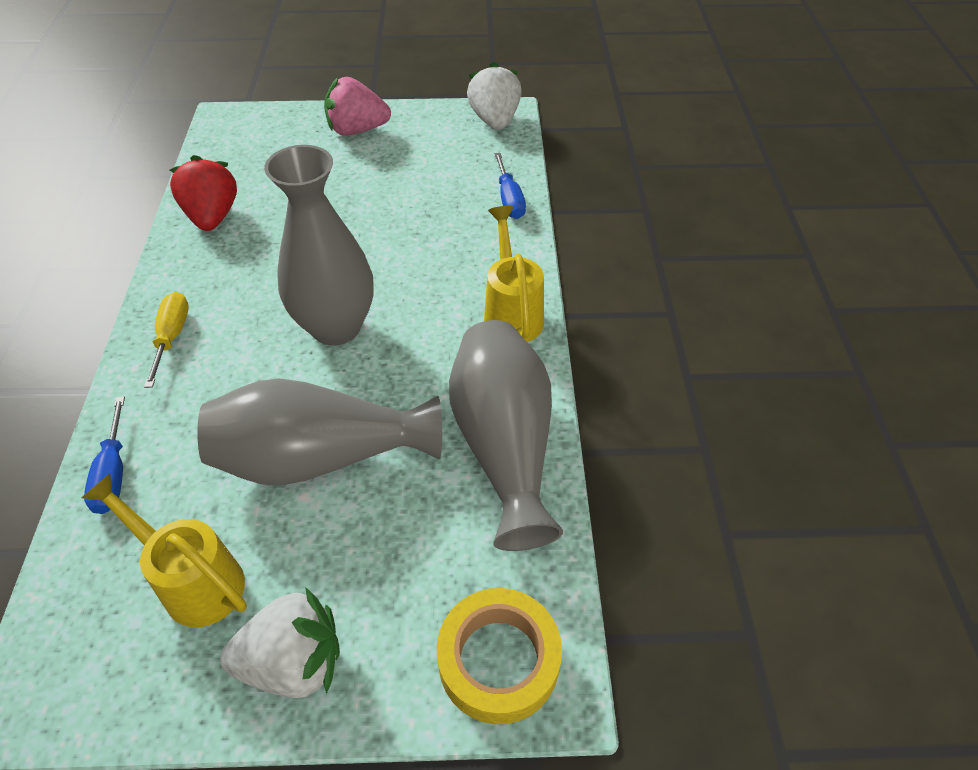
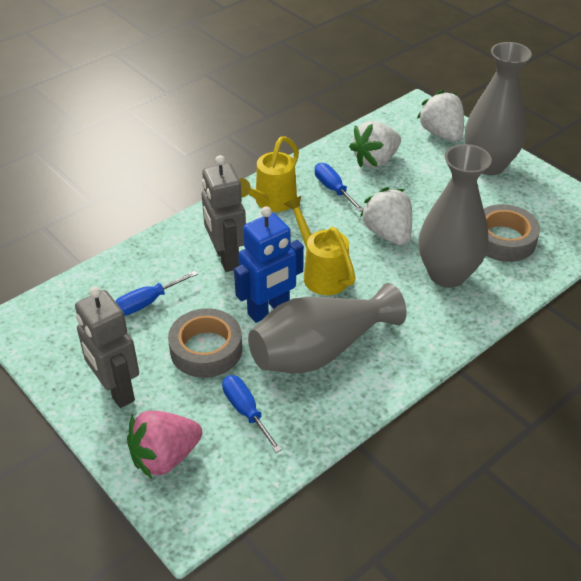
blue robot: none = 0 -> [234,206,304,323] = 1
blue screwdriver: [84,397,125,514] [494,153,526,219] = 2 -> [115,271,198,315] [222,375,282,453] [315,163,363,212] = 3
grey robot: none = 0 -> [75,287,139,408] [202,155,246,272] = 2
grey tape: none = 0 -> [168,308,242,378] [484,204,540,262] = 2
red strawberry: [170,155,237,231] = 1 -> none = 0
white strawberry: [220,587,340,698] [467,62,522,130] = 2 -> [349,121,401,168] [360,187,412,246] [417,90,464,142] = 3
yellow screwdriver: [144,292,189,388] = 1 -> none = 0
yellow tape: [437,588,562,724] = 1 -> none = 0

